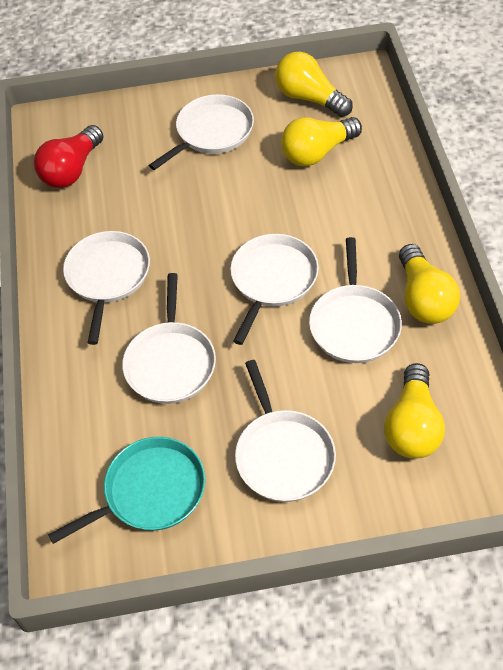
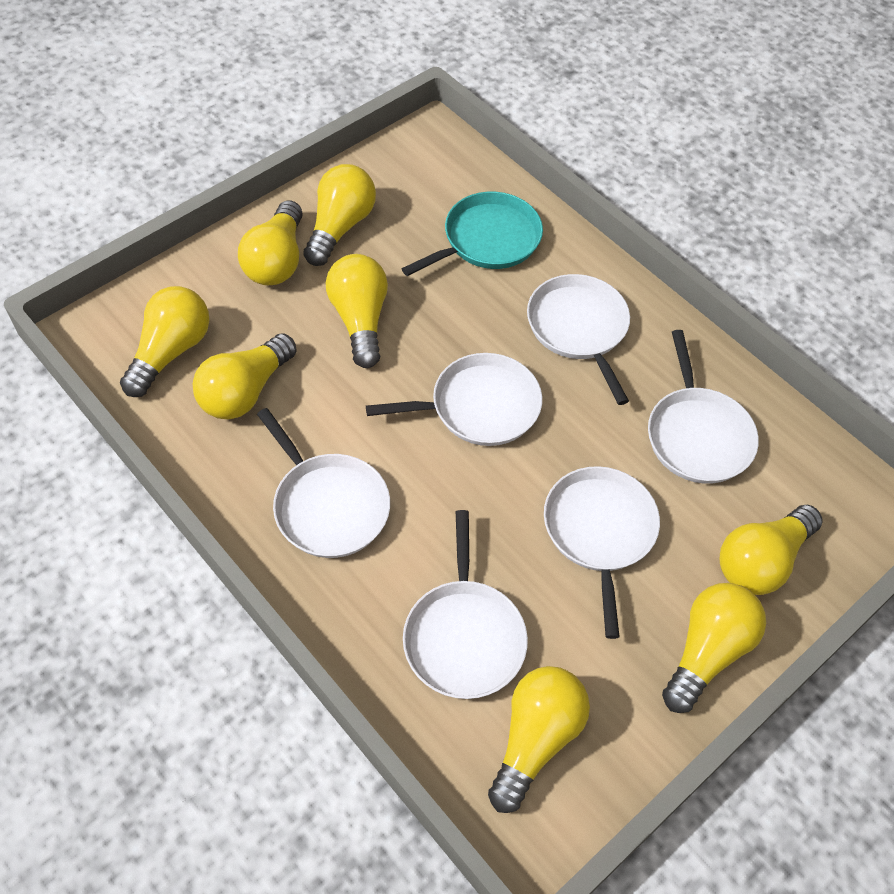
red light bulb: [34,125,103,188] = 1 -> none = 0
yellow light bulb: [275,52,353,117] [281,117,362,167] [384,363,445,459] [399,244,460,324] = 4 -> [120,286,209,397] [193,334,297,419] [238,200,303,285] [303,164,376,266] [326,254,388,368] [488,666,590,813] [662,583,766,713] [720,505,823,595] = 8

